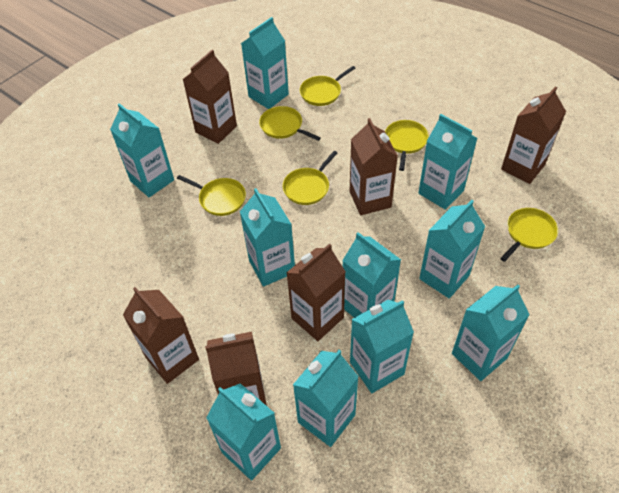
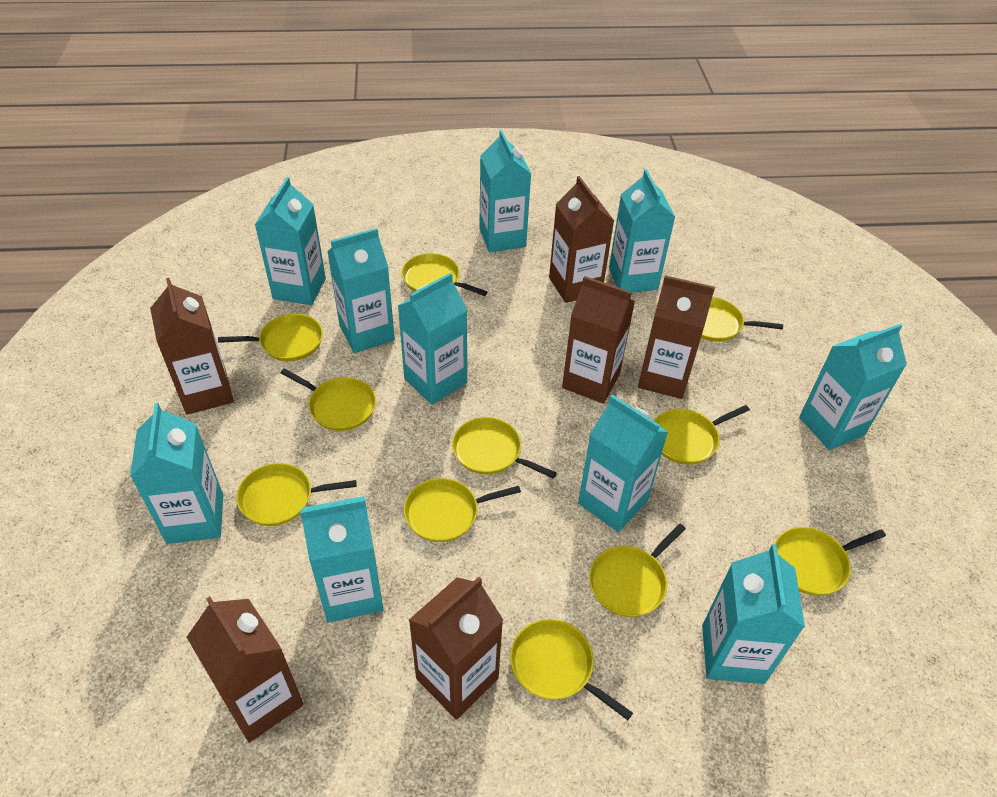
yellow pan: [177,175,246,216] [259,106,321,141] [283,151,337,205] [300,66,356,106] [385,120,429,171] [500,208,558,262] = 6 -> [218,314,323,362] [236,463,357,526] [281,368,376,431] [402,253,487,296] [404,478,521,542] [452,417,557,479] [510,619,633,720] [589,524,686,617] [654,405,750,465] [701,297,783,342] [775,527,886,596] = 11

